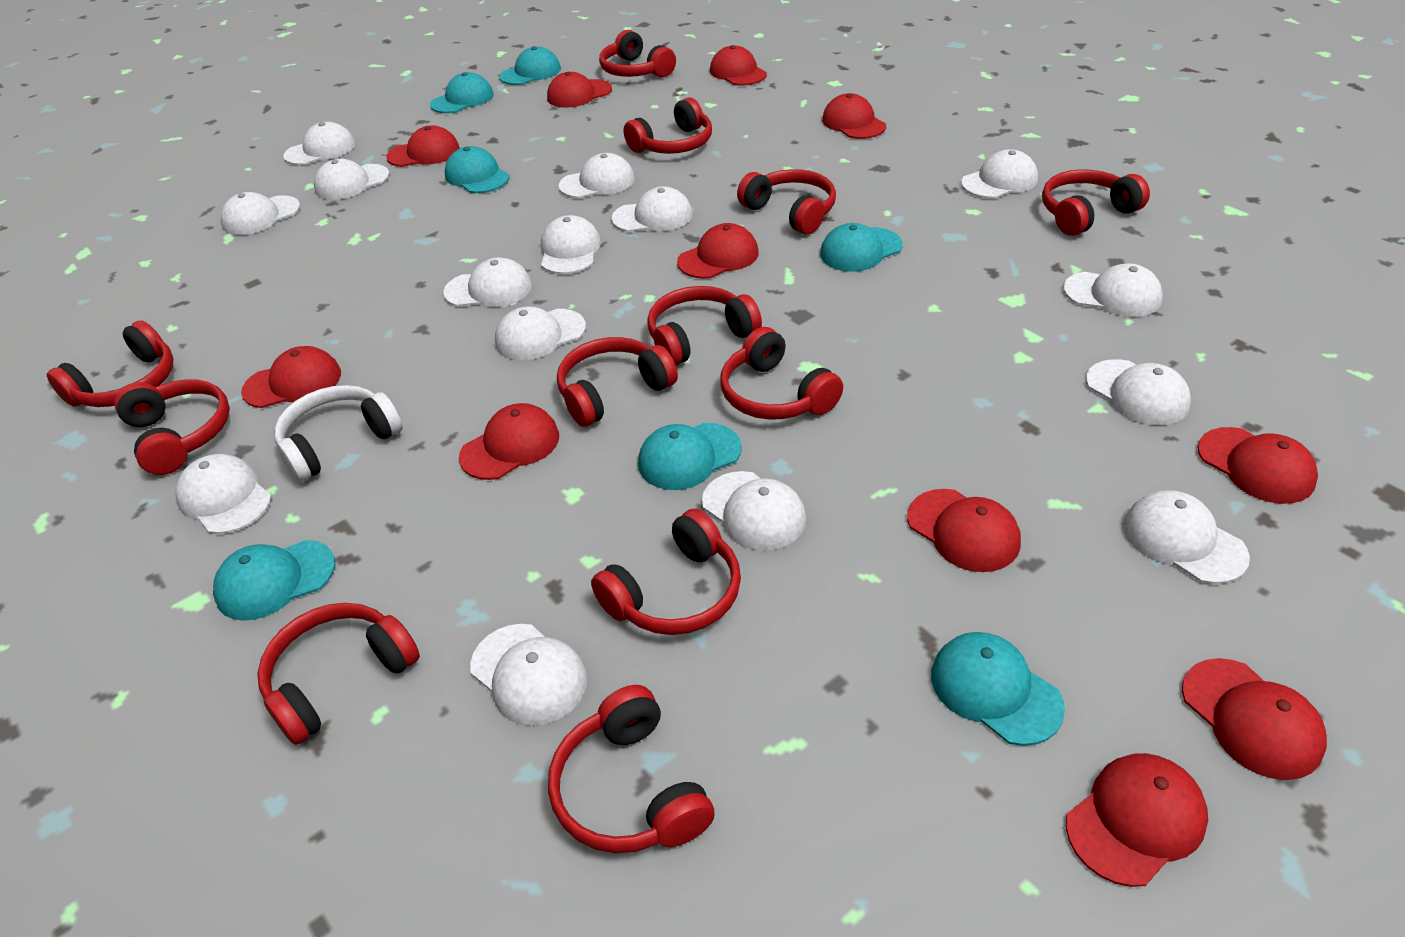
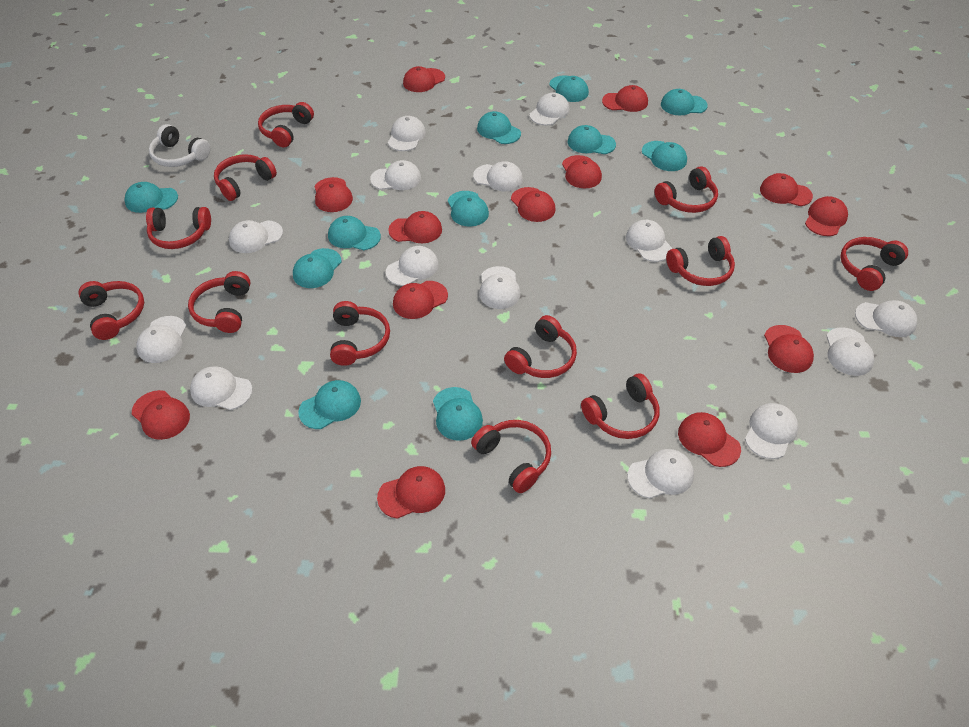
red cap: [241,346,341,408] [386,125,460,167] [459,403,559,480] [547,72,612,107] [677,223,759,279] [710,45,767,85] [822,93,886,139] [907,489,1021,572] [1066,753,1208,887] [1182,658,1327,780] [1198,427,1318,504] = 11 -> [132,390,190,440] [315,177,353,212] [377,466,445,519] [388,211,442,243] [393,281,448,319] [403,66,445,92] [511,187,556,222] [562,155,602,189] [602,85,648,112] [678,412,741,467] [760,173,813,206] [764,325,814,373] [805,196,848,236] = 13
turquoise cap: [213,540,335,621] [430,72,494,113] [445,146,510,193] [499,46,561,85] [638,423,742,490] [820,223,903,272] [931,632,1065,746] = 7 -> [124,182,178,213] [293,248,342,288] [298,380,361,429] [328,216,381,250] [433,387,483,441] [448,191,489,227] [477,111,521,144] [549,75,589,102] [568,125,616,154] [642,141,687,171] [661,89,708,115] = 11
white cap: [176,454,271,534] [221,192,300,235] [283,122,355,165] [314,159,389,200] [443,257,532,307] [470,624,587,726] [495,306,586,360] [541,215,601,274] [559,153,635,198] [612,186,693,232] [702,471,806,551] [961,149,1038,198] [1064,263,1163,317] [1086,359,1191,425] [1124,490,1250,584] = 15 -> [136,316,186,363] [190,366,252,410] [229,220,283,253] [370,160,421,190] [386,246,439,286] [388,116,426,151] [473,161,523,191] [479,266,521,309] [530,93,570,125] [626,220,673,262] [627,449,694,499] [745,403,798,459] [826,327,874,376] [855,300,917,337] = 14

